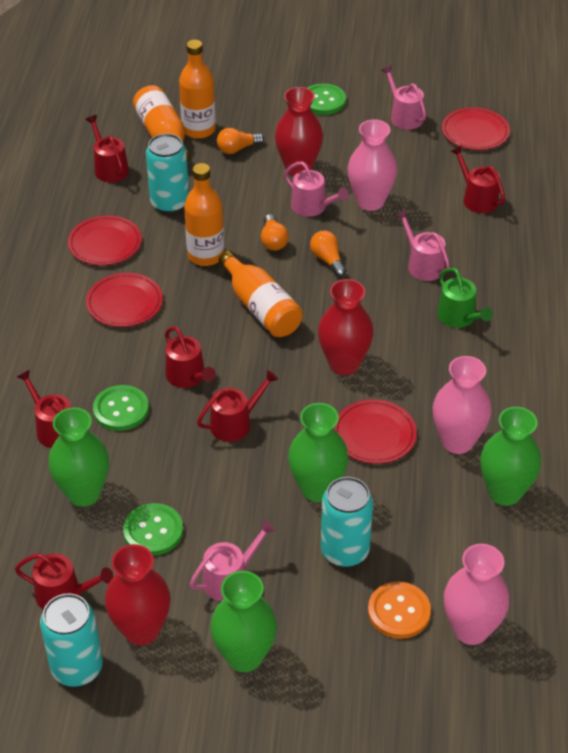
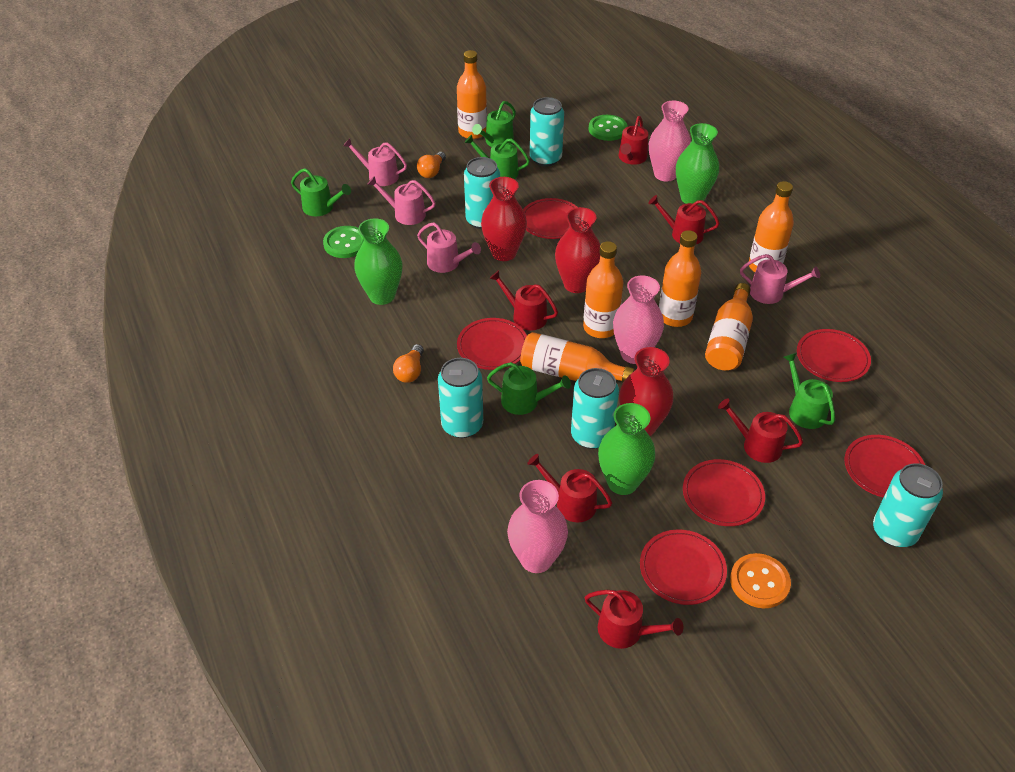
green button: [93,385,149,431] [123,503,183,556] [308,84,346,115] = 3 -> [323,226,364,258] [589,115,628,141] = 2
green vase: [48,407,109,507] [210,571,277,672] [288,403,348,502] [480,407,541,506] = 4 -> [354,218,403,305] [598,403,655,495] [676,123,719,205] = 3
green watering can: [437,267,493,328] = 1 -> [291,168,351,216] [465,134,530,179] [472,101,516,147] [487,362,571,415] [784,353,835,429] = 5
orange bottle: [133,85,190,161] [179,40,216,139] [184,163,224,266] [219,251,303,337] = 4 -> [457,50,487,139] [520,332,635,382] [583,241,623,338] [659,230,701,327] [705,283,753,371] [749,181,794,272] = 6
orange light bulb: [217,128,264,154] [261,214,289,251] [310,230,346,277] = 3 -> [393,344,424,383] [417,152,446,178] = 2
red plate: [68,215,142,265] [86,273,163,327] [334,399,417,464] [442,107,510,150] = 4 -> [457,318,527,370] [523,198,578,239] [640,529,727,605] [683,459,765,526] [797,329,871,382] [844,435,925,498] = 6
turquoise can: [40,593,103,687] [146,134,189,213] [321,477,373,567] = 3 -> [438,358,483,438] [464,157,500,229] [530,97,564,166] [571,368,619,449] [873,463,943,547] = 5

